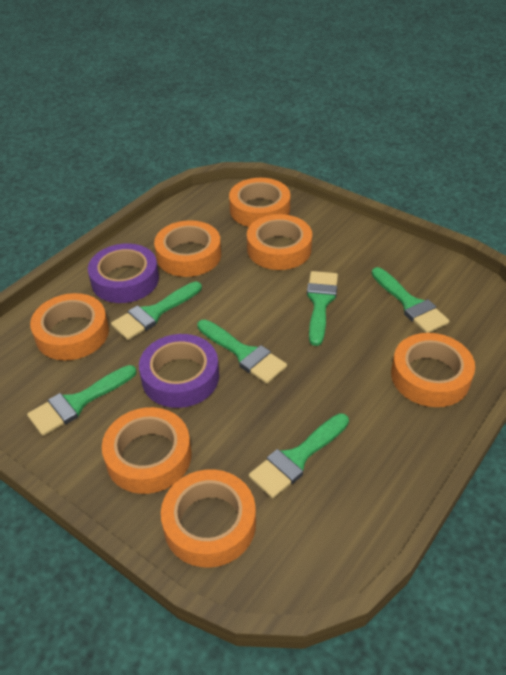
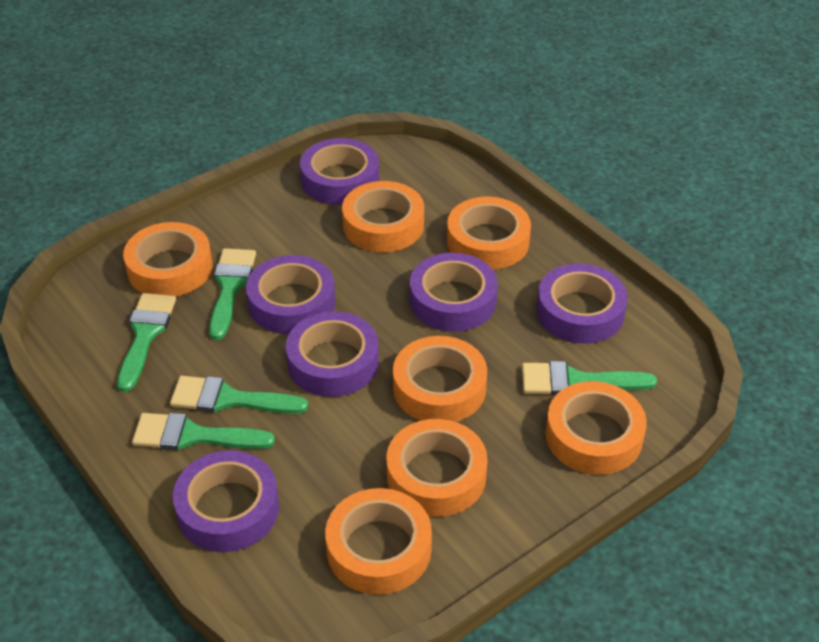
green brush: [27,365,136,436] [111,282,202,340] [197,319,287,384] [249,413,349,499] [307,271,338,346] [372,267,450,333] = 6 -> [117,293,176,392] [132,413,275,451] [170,376,308,414] [209,248,256,340] [522,361,657,395] = 5
purple tape: [88,243,159,303] [139,334,219,408] = 2 -> [173,450,279,552] [246,255,335,334] [286,311,379,397] [300,138,379,205] [410,253,498,332] [537,263,628,344] = 6

